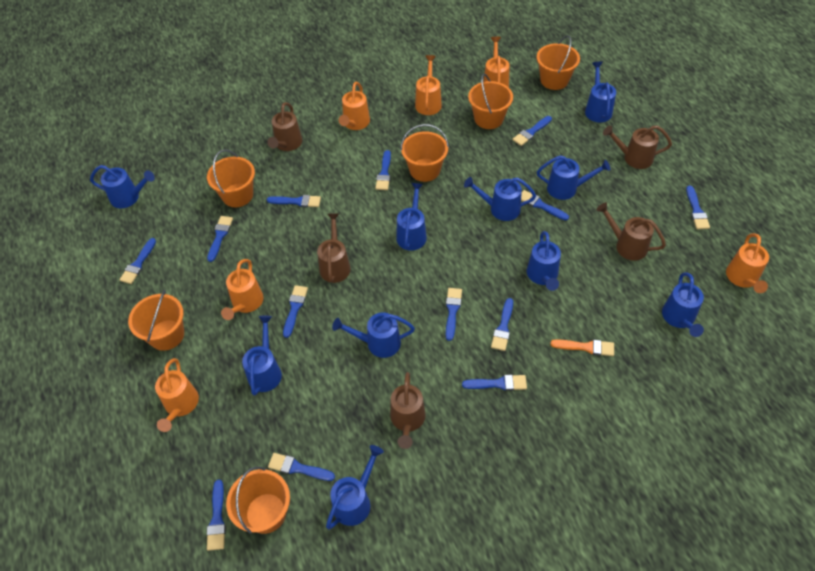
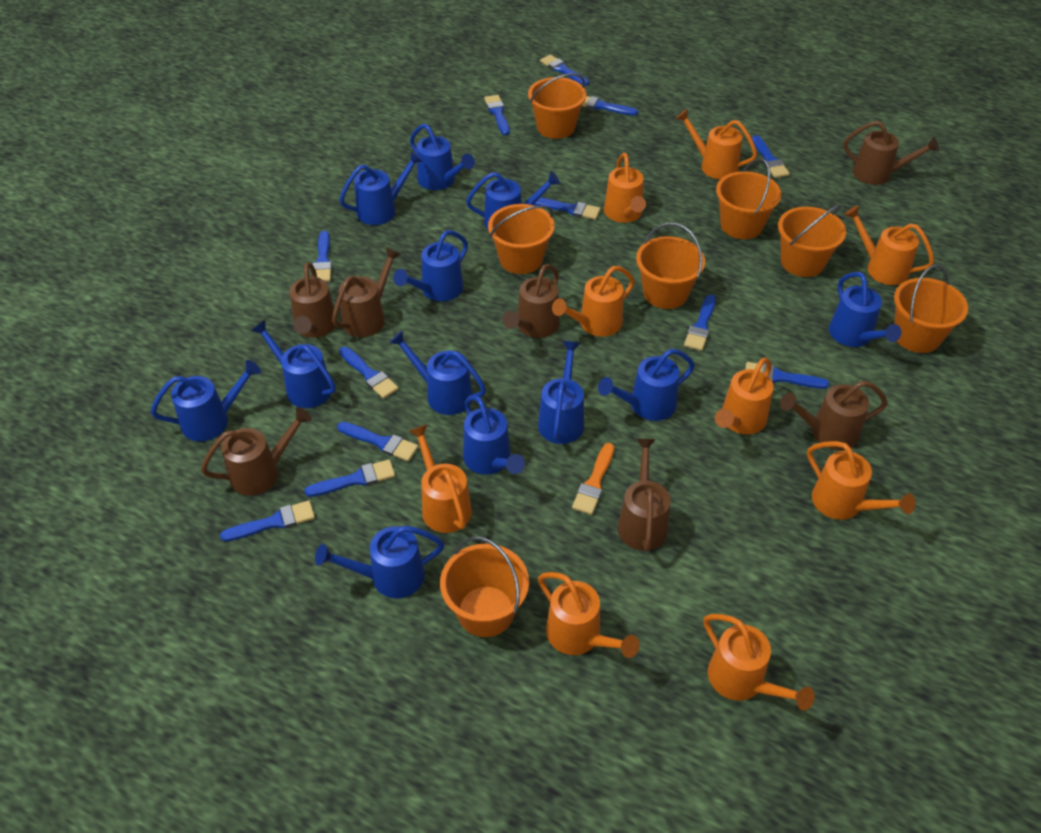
blue brush: [119,238,156,284] [207,216,233,262] [207,480,226,551] [267,195,321,207] [268,453,335,481] [283,285,308,338] [375,150,391,190] [446,288,462,341] [462,375,527,391] [491,298,513,351] [512,116,552,146] [521,190,569,220] [686,186,710,229] = 13 -> [220,500,315,541] [304,459,395,497] [313,231,332,282] [337,422,418,461] [339,347,399,399] [484,95,510,135] [534,197,601,220] [540,55,589,86] [582,96,638,116] [684,294,716,351] [745,362,829,389] [752,135,790,178] = 12
blue watering can: [90,165,155,208] [242,316,282,395] [326,445,384,529] [332,312,415,358] [396,183,427,251] [464,177,536,221] [527,231,561,291] [537,155,611,200] [585,61,616,123] [662,272,704,337] = 10 -> [151,360,261,441] [251,320,336,408] [315,526,444,598] [339,151,423,225] [389,331,486,415] [393,230,468,301] [410,124,475,190] [463,395,525,475] [466,171,560,230] [538,341,584,444] [598,349,695,421] [829,272,901,347] = 12
brown watering can: [267,102,302,151] [317,214,351,283] [390,372,426,449] [597,202,666,261] [603,125,672,169] = 5 -> [201,407,312,496] [289,262,335,338] [332,247,401,337] [503,264,560,338] [617,438,671,551] [780,381,888,450] [843,121,939,185] = 7
orange bucket: [128,290,184,351] [207,149,255,207] [226,467,290,534] [400,124,449,182] [468,73,513,129] [536,36,580,90] = 6 -> [440,537,529,637] [488,204,555,274] [528,73,586,139] [636,223,705,309] [716,158,781,239] [778,204,846,277] [894,264,968,353] = 7
orange watering can: [155,358,199,432] [221,259,264,320] [339,82,370,130] [415,55,442,115] [483,36,510,87] [726,233,769,293] = 6 -> [409,425,472,533] [538,572,639,658] [552,266,635,337] [604,153,646,223] [676,109,757,179] [704,614,815,710] [715,358,774,434] [807,441,916,520] [844,205,934,285] = 9

